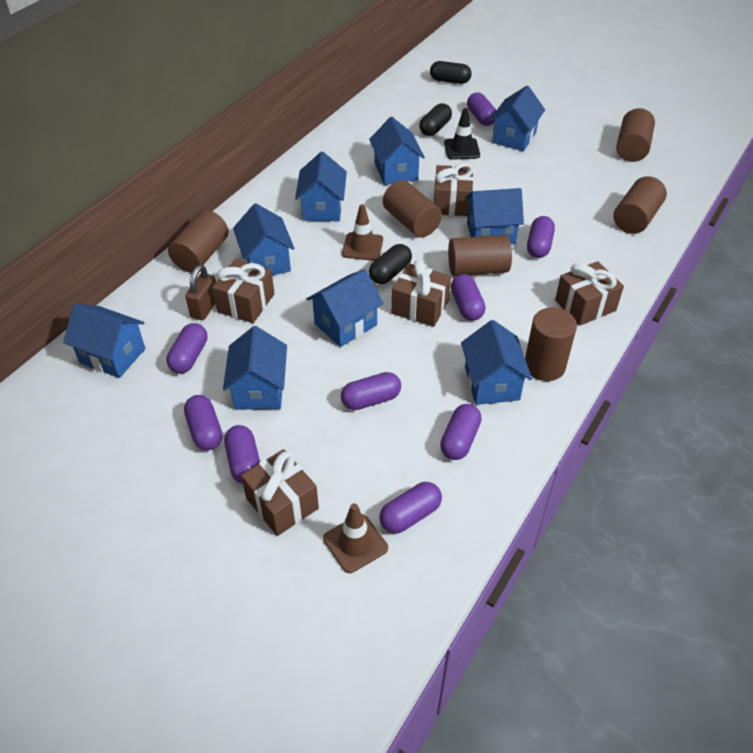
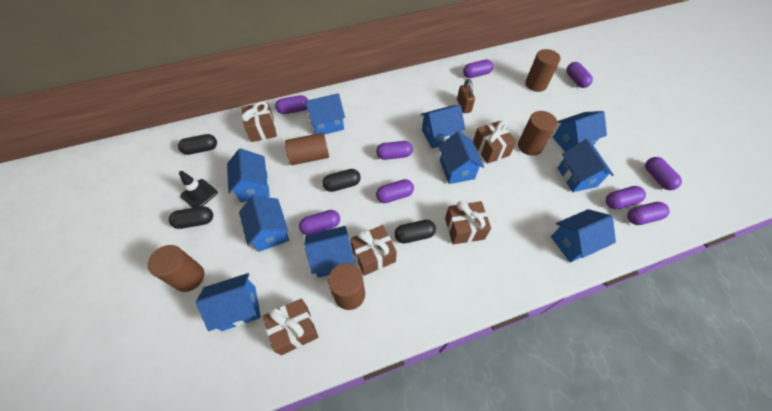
black capsule: [369,244,412,284] [419,103,452,136] [430,61,472,84] = 3 -> [169,206,213,229] [178,134,217,155] [322,169,361,192] [394,220,436,243] = 4
blue house: [63,304,145,378] [223,326,287,410] [233,203,295,275] [295,152,347,221] [307,269,383,347] [369,117,425,185] [461,320,532,405] [466,188,524,245] [490,86,545,151] = 9 -> [196,273,261,331] [227,148,270,202] [239,195,289,252] [304,226,355,278] [305,93,345,135] [420,105,465,148] [438,131,484,184] [551,209,616,263] [553,111,607,151] [558,139,614,192] = 10
brown cylinder: [168,210,228,273] [383,180,442,237] [448,235,512,276] [525,308,577,381] [614,176,667,234] [616,108,655,162] = 6 -> [148,245,204,292] [285,133,329,165] [328,263,365,310] [518,111,557,156] [525,49,561,92] = 5
brown traffic cone: [323,503,388,573] [342,204,383,261] = 2 -> none = 0

